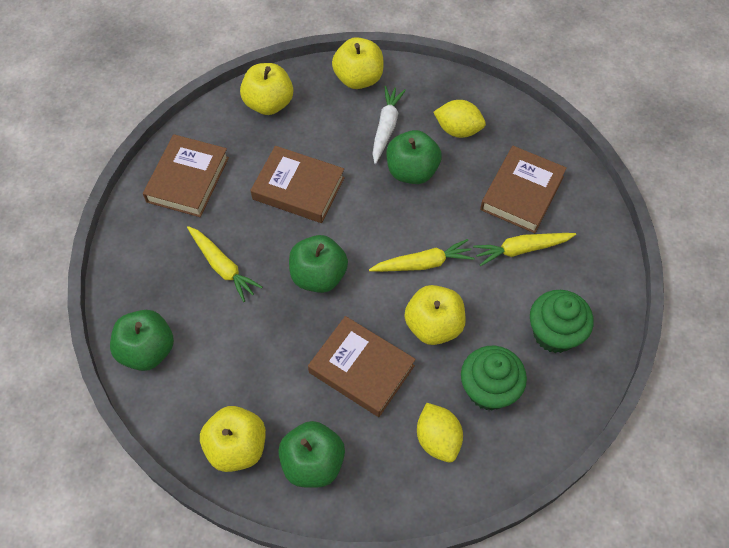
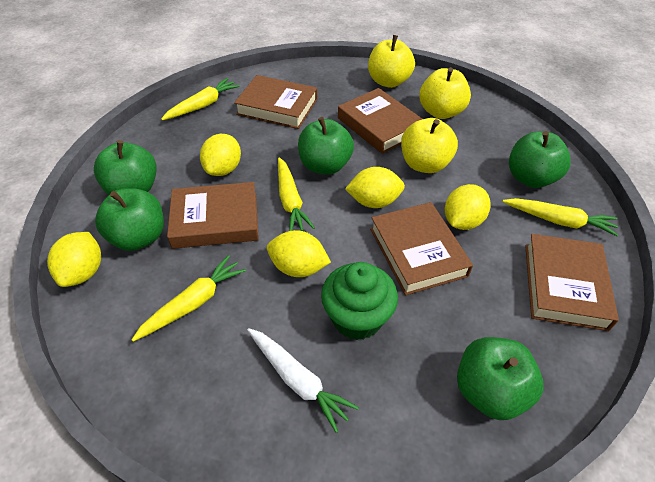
brown book: [143,134,229,217] [250,146,345,223] [308,316,416,417] [480,146,567,233] = 4 -> [167,182,259,249] [234,75,317,129] [338,88,422,154] [370,202,473,295] [525,234,619,331] = 5
green apple: [110,310,174,371] [278,421,345,488] [289,235,348,293] [386,130,442,184] = 4 -> [94,140,157,195] [95,188,164,251] [298,117,354,175] [457,337,544,420] [509,131,571,188] = 5
green cupcake: [461,346,527,410] [530,290,594,353] = 2 -> [321,262,398,340] = 1
yellow apple: [200,406,266,472] [240,63,293,115] [332,37,384,89] [404,285,466,345] = 4 -> [368,35,415,88] [401,118,458,173] [419,67,471,119] = 3
yellow carrot: [187,226,263,302] [369,239,474,272] [473,233,576,266] = 3 -> [132,255,246,342] [161,78,240,120] [278,157,315,231] [502,198,618,236] = 4
yellow lemon: [417,403,463,463] [433,100,486,138] = 2 -> [47,232,101,287] [200,134,241,176] [267,230,331,277] [345,167,405,208] [445,184,491,230] = 5

